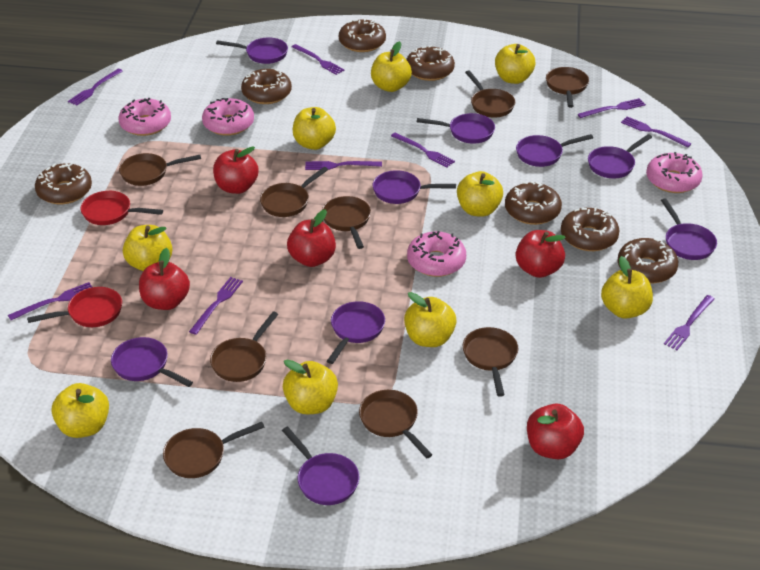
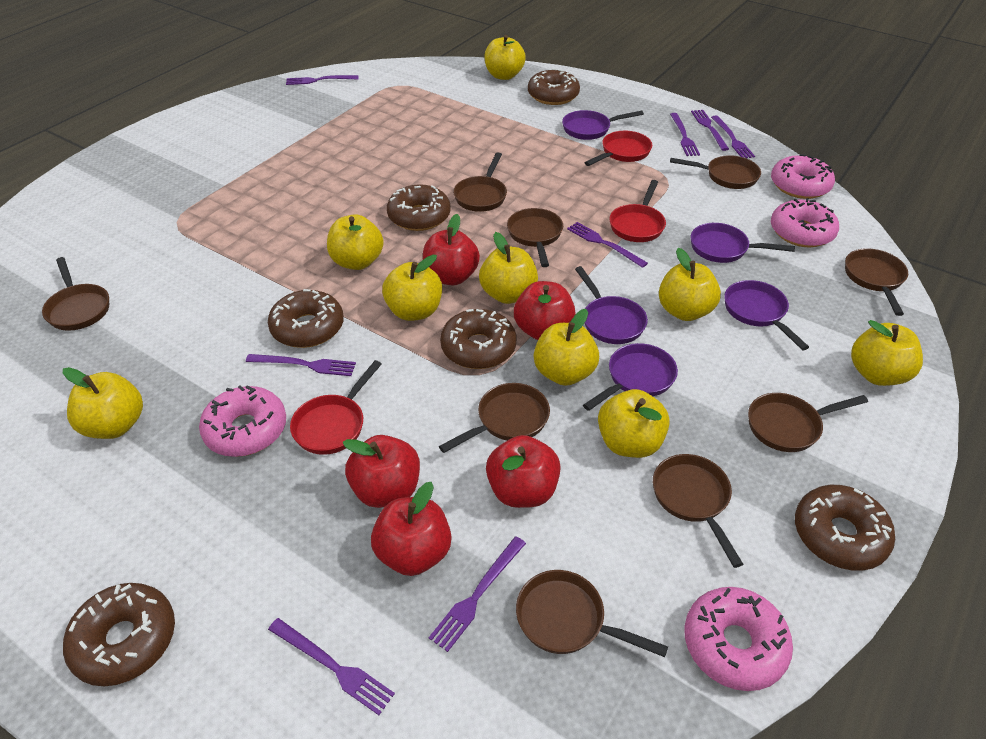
brown donut: [35,163,92,204] [241,69,292,104] [339,18,386,52] [406,45,455,81] [505,181,562,225] [561,207,620,251] [618,238,678,284] = 7 -> [63,583,175,686] [268,289,344,348] [387,184,451,231] [440,309,517,369] [528,69,580,105] [795,485,895,571] = 6
purple fork: [8,282,92,320] [68,69,123,106] [189,277,243,335] [292,44,345,75] [305,161,382,170] [391,133,455,168] [578,98,646,118] [621,117,691,147] [664,295,714,350] = 9 -> [246,354,356,376] [268,618,395,715] [286,75,359,85] [428,536,526,652] [567,222,648,268] [670,113,700,156] [691,110,729,151] [711,116,755,158] = 8
purple pan: [111,337,193,387] [216,38,288,64] [282,426,359,505] [327,301,385,364] [373,170,456,204] [417,113,495,144] [516,134,593,167] [588,134,652,178] [661,198,717,260] = 9 -> [562,110,644,140] [575,266,648,344] [583,343,678,411] [691,223,795,263] [724,280,809,350] = 5
red pan: [27,287,122,327] [81,191,163,225] = 2 -> [290,360,382,455] [585,131,652,166] [609,180,666,242] = 3

